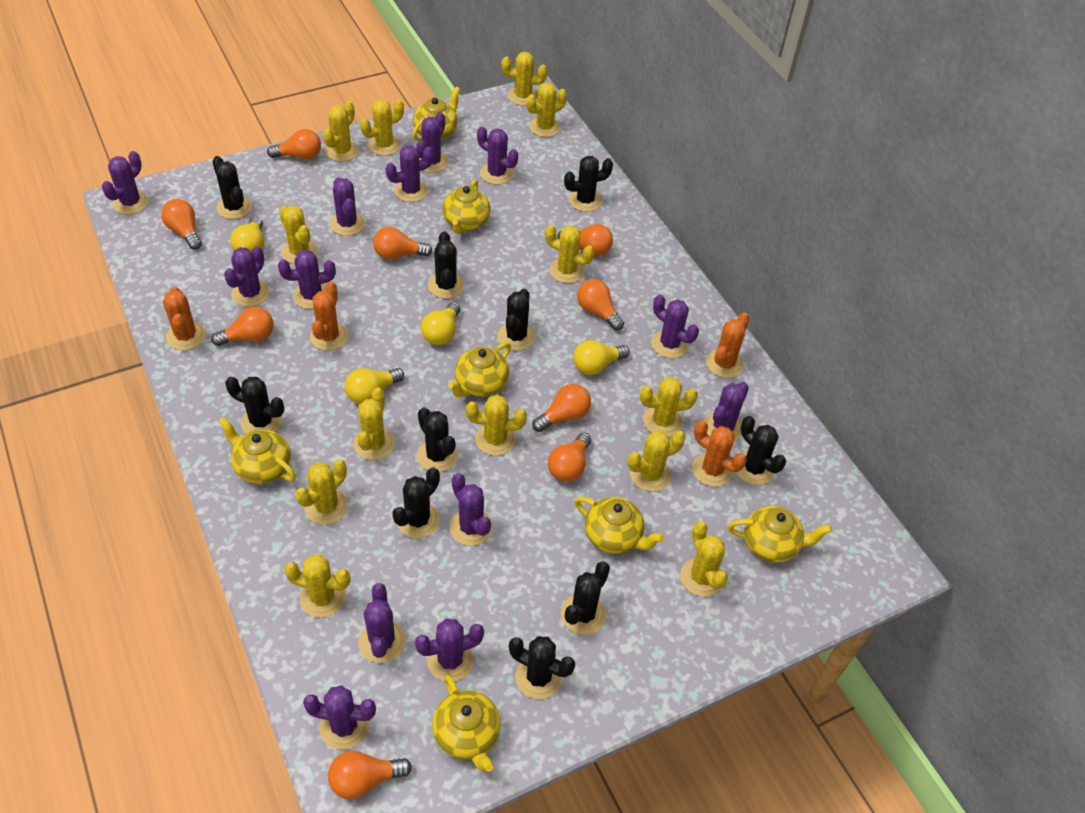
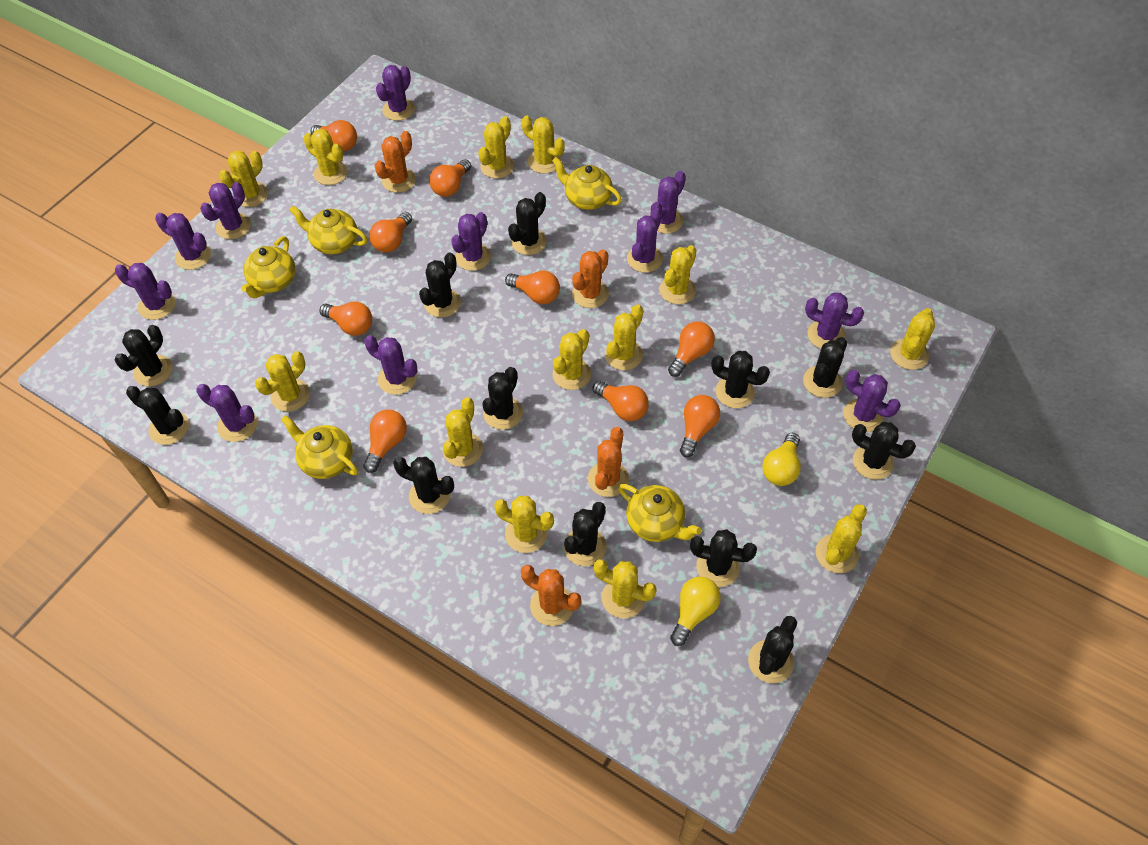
black cactus: [212,156,252,219] [225,377,284,433] [392,468,440,538] [417,407,458,472] [428,232,464,299] [498,289,535,351] [509,636,575,699] [561,561,610,635] [564,156,613,212] [736,416,786,485] = 10 -> [114,325,172,386] [126,386,189,445] [393,457,454,514] [419,253,461,318] [482,367,523,430] [508,192,547,255] [564,502,607,566] [690,529,757,587] [711,351,770,408] [748,616,797,683] [803,337,847,398] [852,422,916,480] = 12
purple cactus: [102,151,149,215] [224,247,270,307] [278,250,336,309] [303,685,376,750] [330,177,365,236] [358,583,405,663] [386,146,434,202] [415,619,484,681] [416,112,449,173] [449,473,493,546] [477,127,518,185] [651,294,699,358] [704,382,749,442] = 13 -> [115,263,175,320] [155,213,211,270] [197,384,257,442] [200,182,251,239] [364,335,417,395] [376,65,415,121] [451,212,491,271] [627,208,663,273] [649,171,686,234] [805,293,864,349] [843,370,901,432] = 11
yellow light bulb: [231,217,264,252] [345,368,404,404] [421,302,461,345] [573,340,630,375] = 4 -> [670,577,721,646] [762,433,801,486] = 2
yellow teapot: [219,417,296,484] [412,87,460,141] [432,675,501,772] [442,179,490,234] [448,342,511,397] [575,497,664,554] [728,506,832,563] = 7 -> [241,236,296,298] [281,415,358,479] [289,206,367,254] [552,157,622,210] [618,484,702,542] = 5

